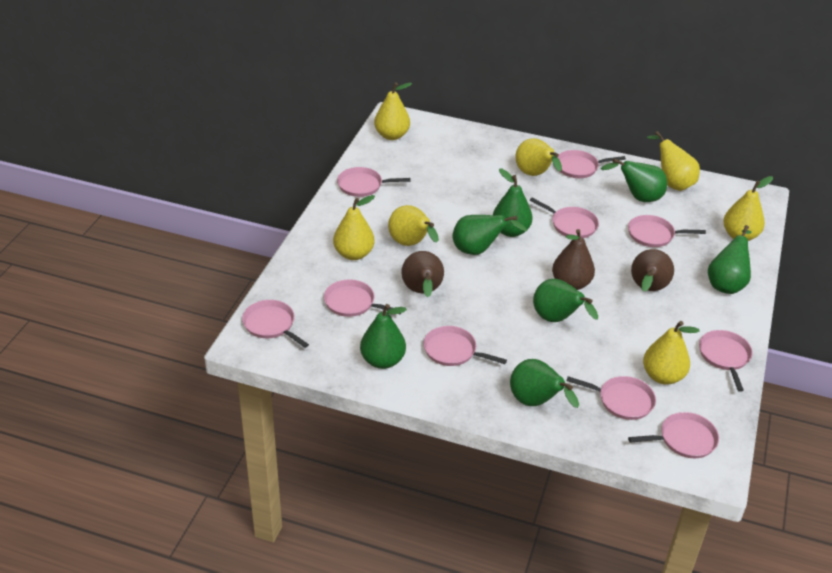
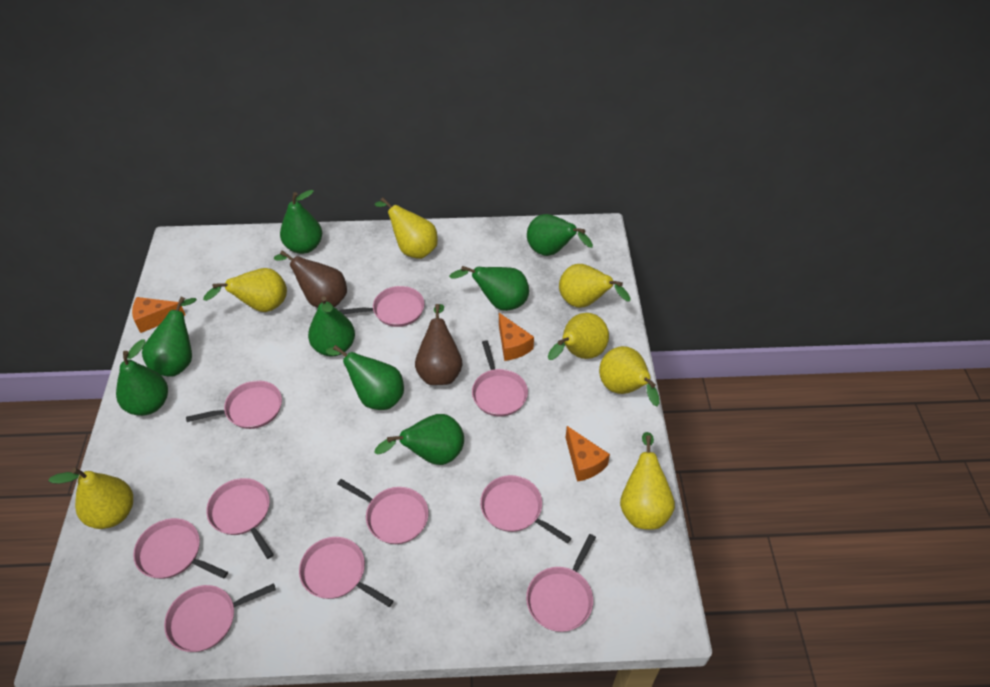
brown pear: [401,251,444,297] [552,229,595,290] [631,249,674,292] = 3 -> [274,250,347,308] [415,304,462,385] = 2
green pear: [360,304,407,369] [453,215,527,255] [493,169,532,237] [510,359,579,408] [533,279,598,322] [601,159,667,202] [708,225,752,294] = 7 -> [116,339,168,416] [142,297,197,377] [280,190,322,254] [308,297,355,356] [326,345,404,410] [374,414,464,465] [449,266,529,311] [527,214,593,256] = 8
orange cheese: none = 0 -> [132,297,185,333] [499,313,534,361] [565,426,610,482] = 3

